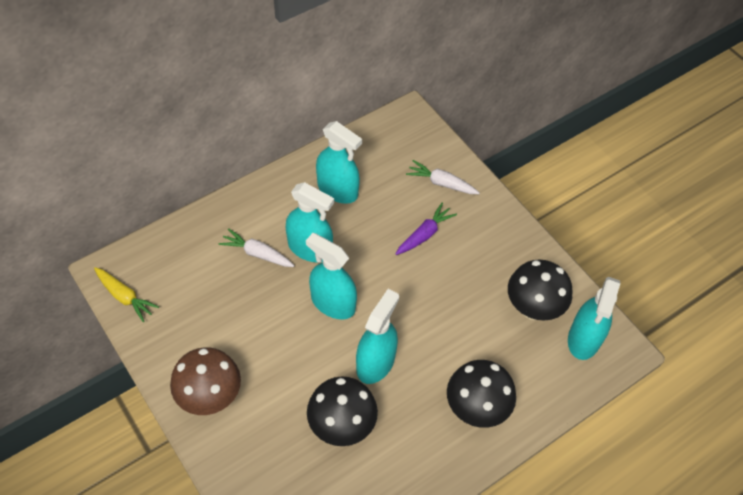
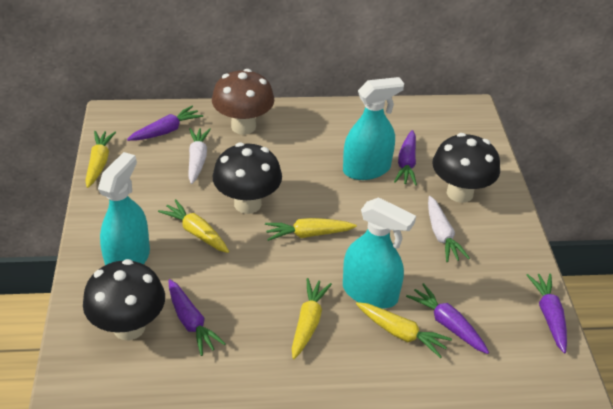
purple carrot: [396,203,457,255] = 1 -> [127,106,203,141] [169,279,226,356] [394,130,417,186] [406,283,489,354] [527,273,567,353] = 5
turquoise spray bottle: [286,182,334,263] [306,233,357,319] [316,121,362,204] [356,289,399,384] [568,277,620,360] = 5 -> [98,152,150,265] [343,77,404,180] [343,197,416,309] = 3
yellow carrot: [94,267,159,322] = 1 -> [85,131,116,188] [158,199,229,253] [265,218,357,241] [292,278,332,359] [356,302,452,358] = 5

